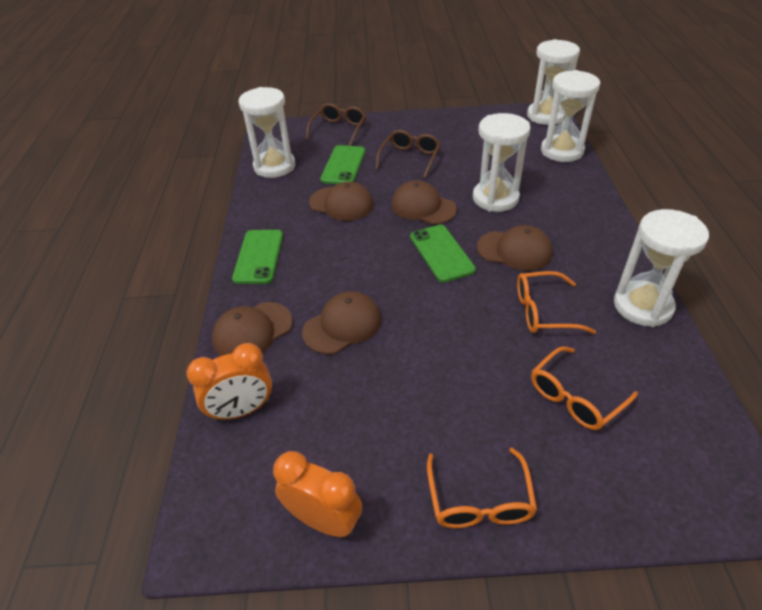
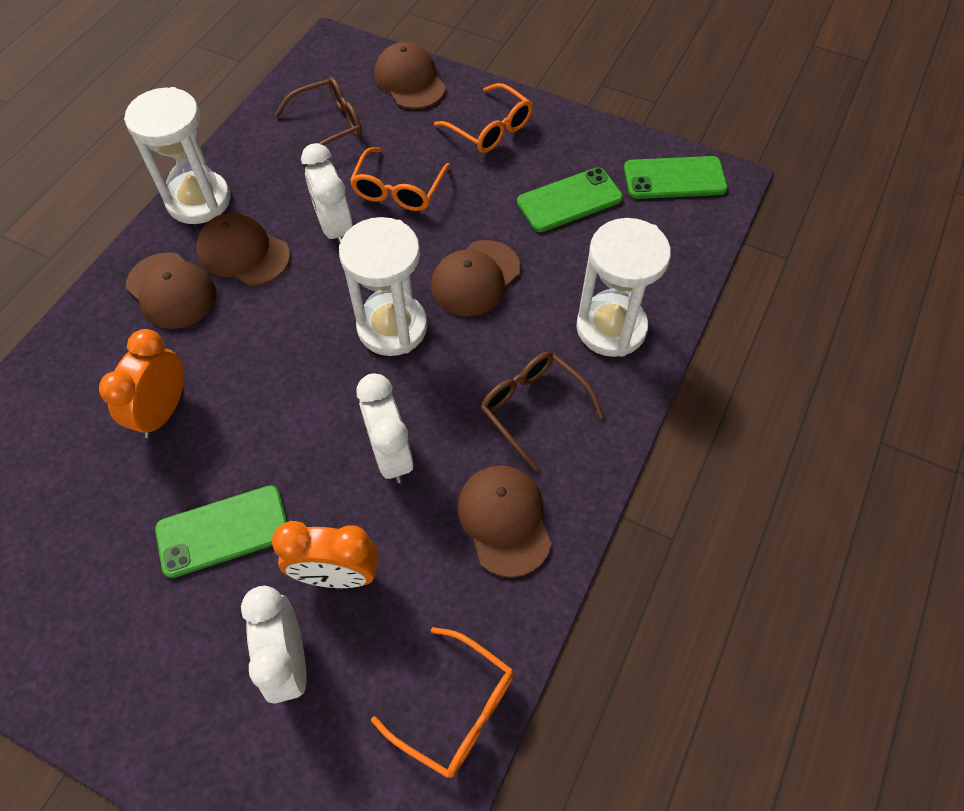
white clock: none = 0 -> [241,586,306,704] [301,143,353,245] [356,374,413,483] = 3
white hourglass: [238,87,295,178] [473,113,531,212] [527,39,580,125] [541,70,600,162] [614,209,709,327] = 5 -> [124,87,231,224] [339,217,428,356] [576,218,671,357] = 3

